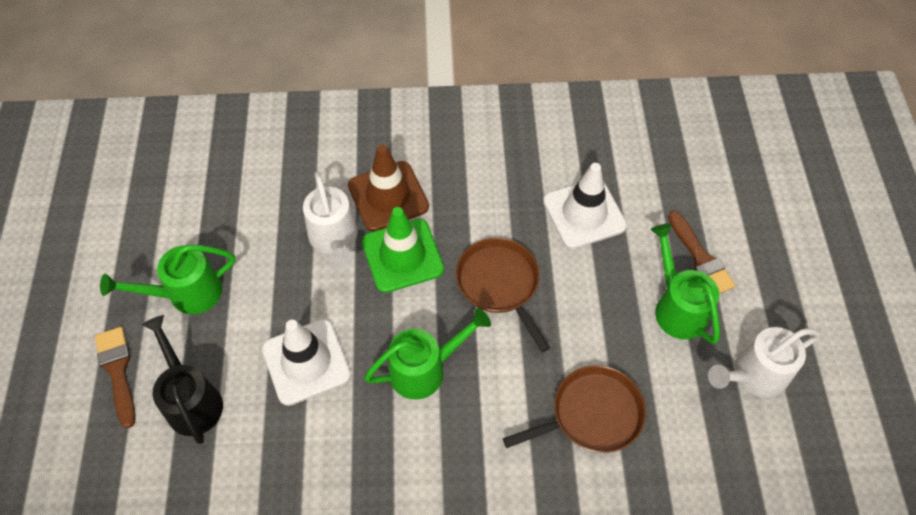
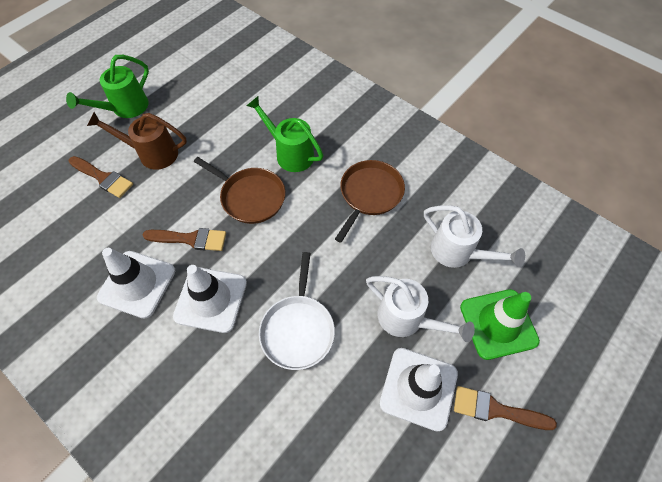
black watering can: [142,315,223,444] = 1 -> none = 0
brown brush: [95,327,136,428] [668,211,735,294] = 2 -> [68,156,133,198] [143,228,226,251] [454,386,557,430] = 3
brown traffic cone: [348,145,429,231] = 1 -> none = 0
brown watering can: none = 0 -> [87,112,187,170] = 1
green watering can: [100,245,235,314] [364,308,491,400] [650,223,720,344] = 3 -> [66,55,149,118] [246,96,323,172] = 2
white pan: none = 0 -> [259,252,335,370] = 1
white traffic cone: [262,319,351,406] [543,163,627,249] = 2 -> [97,248,175,319] [173,265,247,333] [379,348,458,432] = 3

